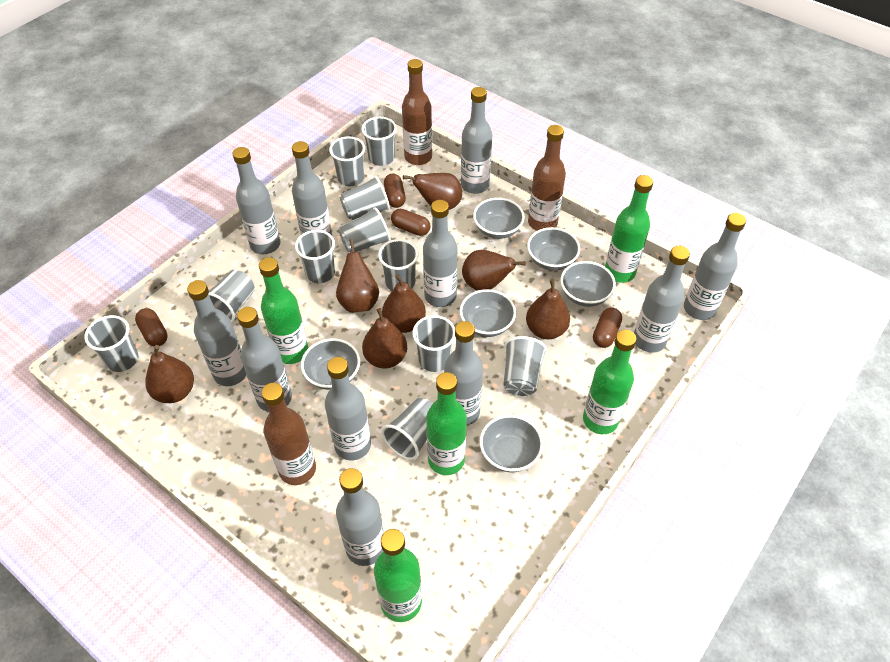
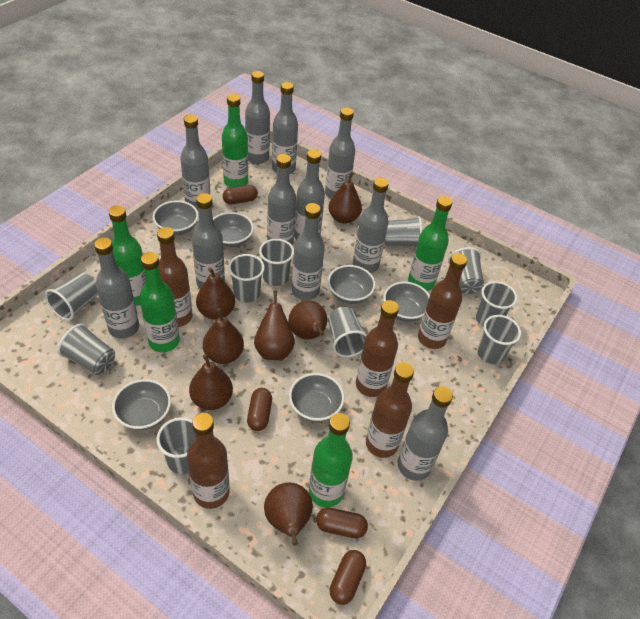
brown bottle: [261,383,316,485] [402,59,432,165] [528,125,566,231] = 3 -> [157,227,192,327] [187,413,230,509] [356,300,399,397] [366,362,414,458] [418,253,467,349] = 5
grey cup: [84,315,138,372] [209,270,255,323] [295,230,335,283] [329,136,365,186] [339,207,391,253] [340,176,390,220] [361,117,397,166] [378,239,419,291] [382,398,433,460] [412,315,455,372] [503,336,547,396] = 11 -> [45,272,98,321] [57,324,115,375] [156,417,196,474] [228,254,265,302] [259,239,294,286] [328,307,367,357] [384,216,422,247] [448,247,484,294] [476,281,517,326] [477,315,521,364] = 10

